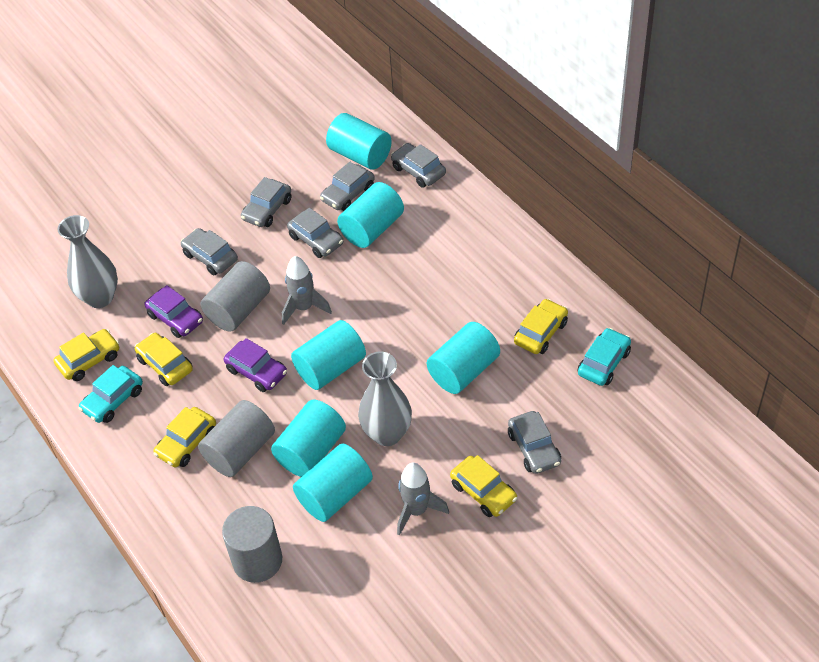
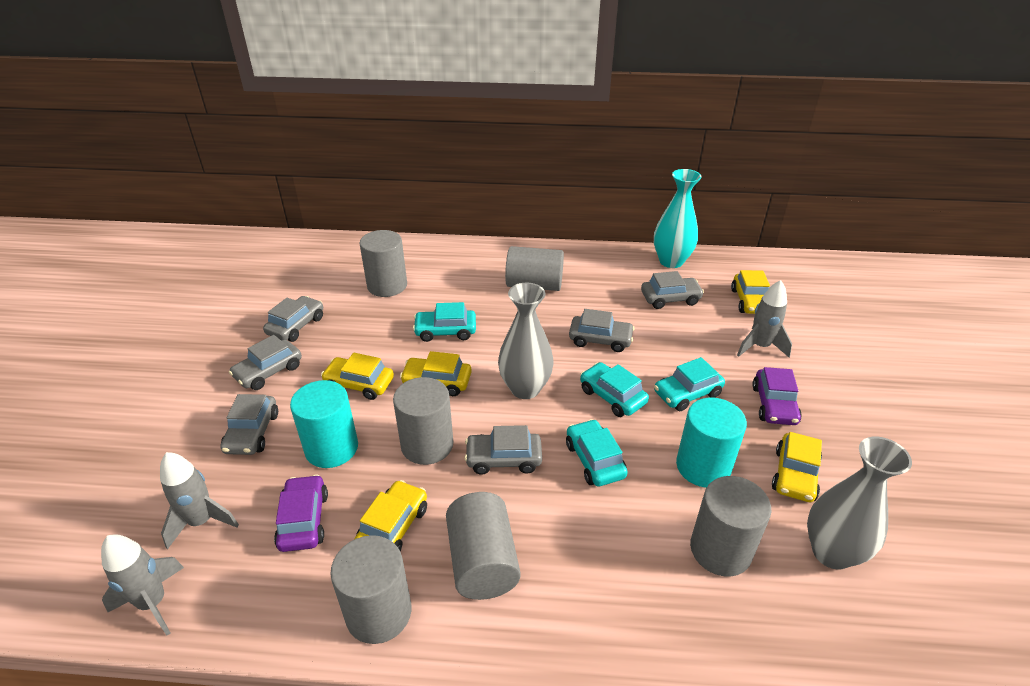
grey cylinder: [198,400,275,477] [201,261,270,332] [222,506,282,583] = 3 -> [330,535,412,644] [359,230,407,297] [393,377,453,465] [446,492,521,600] [505,246,564,291] [690,476,772,577] = 6
grey rocket: [282,256,332,325] [397,462,449,536] = 2 -> [101,534,184,635] [160,452,239,549] [737,280,792,358] = 3
turquoise car: [79,365,143,423] [578,328,631,386] = 2 -> [413,302,476,342] [566,419,628,486] [580,362,649,417] [654,357,725,411] = 4
turquoise cylinder: [271,400,346,477] [291,320,366,390] [293,443,373,522] [326,113,392,170] [337,182,404,248] [427,322,500,394] = 6 -> [290,380,358,468] [676,398,747,488] = 2
turquoise vase: none = 0 -> [654,169,702,268] = 1

